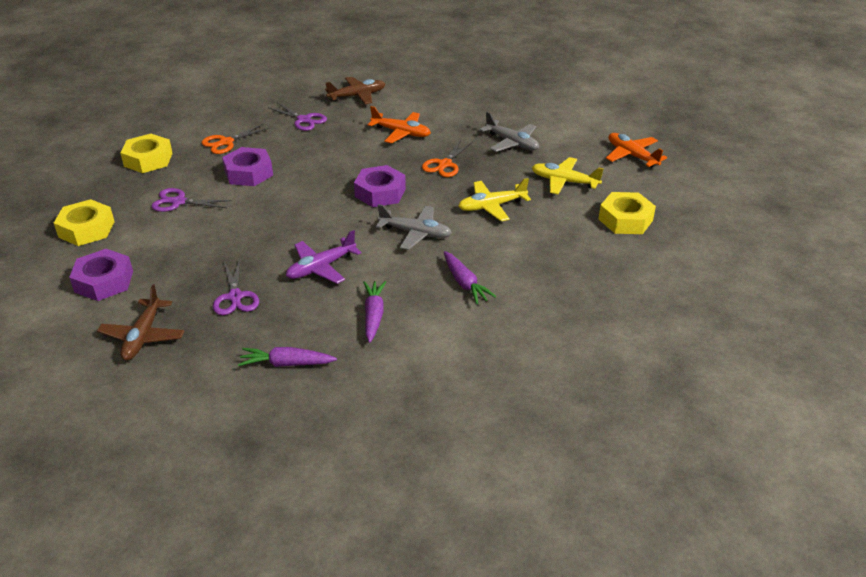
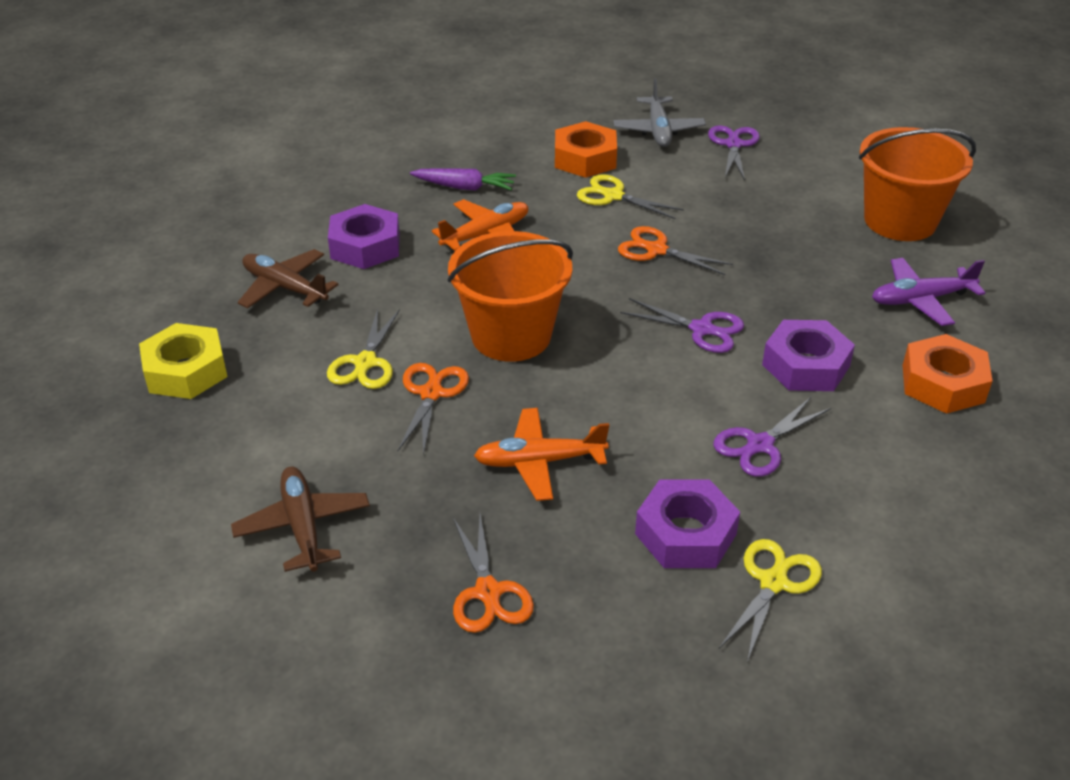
grey plane: [376,204,452,250] [480,112,539,152] = 2 -> [613,79,706,147] = 1
orange bucket: none = 0 -> [447,231,573,362] [859,127,976,241] = 2
orange nut: none = 0 -> [555,121,617,178] [902,334,992,414] = 2
orange scissors: [201,124,269,154] [422,140,473,177] = 2 -> [398,363,469,455] [453,514,534,633] [618,226,733,275] = 3
purple carrot: [238,347,337,367] [363,281,386,343] [444,251,497,304] = 3 -> [410,168,516,191] = 1
yellow nut: [54,199,115,246] [120,134,173,173] [599,192,656,234] = 3 -> [139,323,227,399] = 1
yellow plane: [458,178,531,221] [532,157,604,195] = 2 -> none = 0
yellow scissors: none = 0 -> [327,309,400,389] [577,174,684,219] [719,539,822,662] = 3

